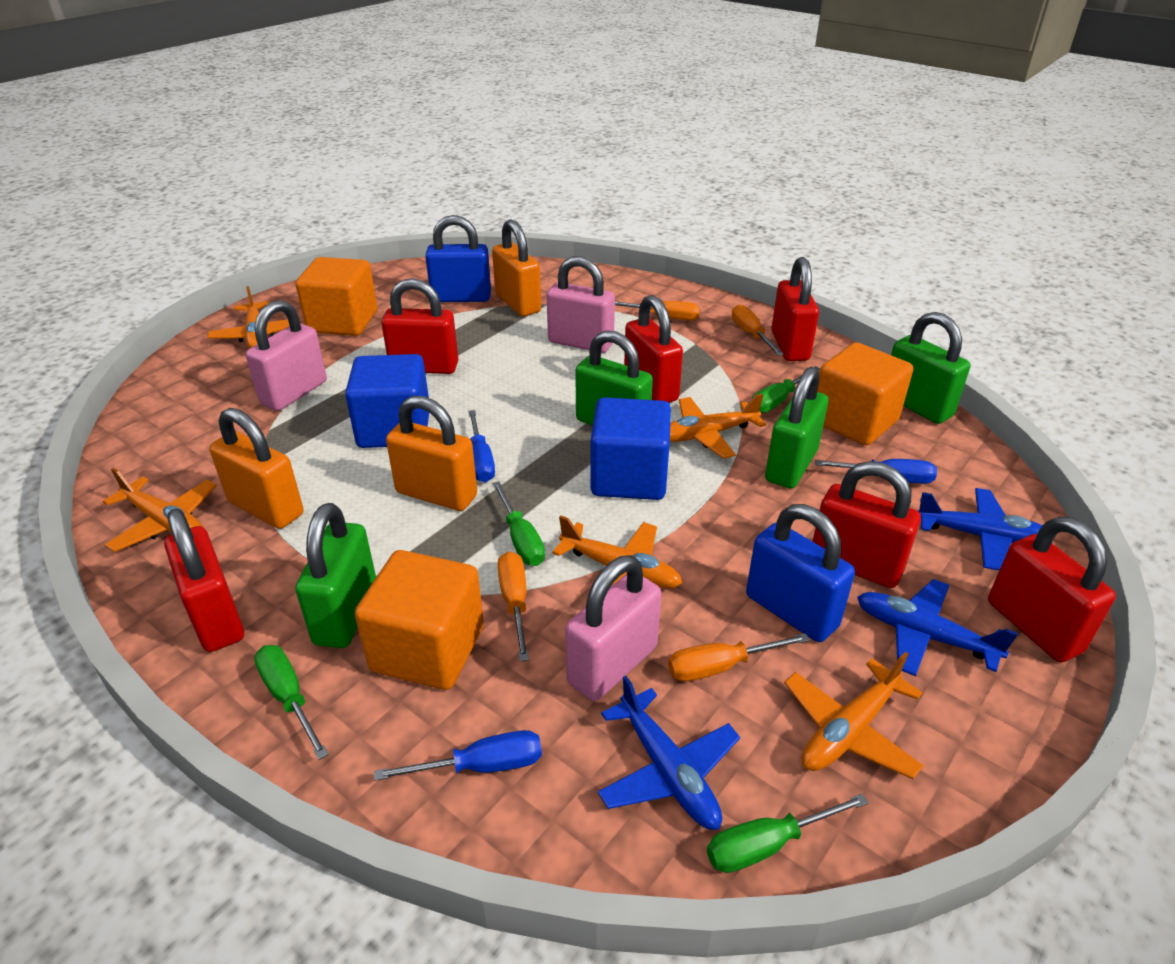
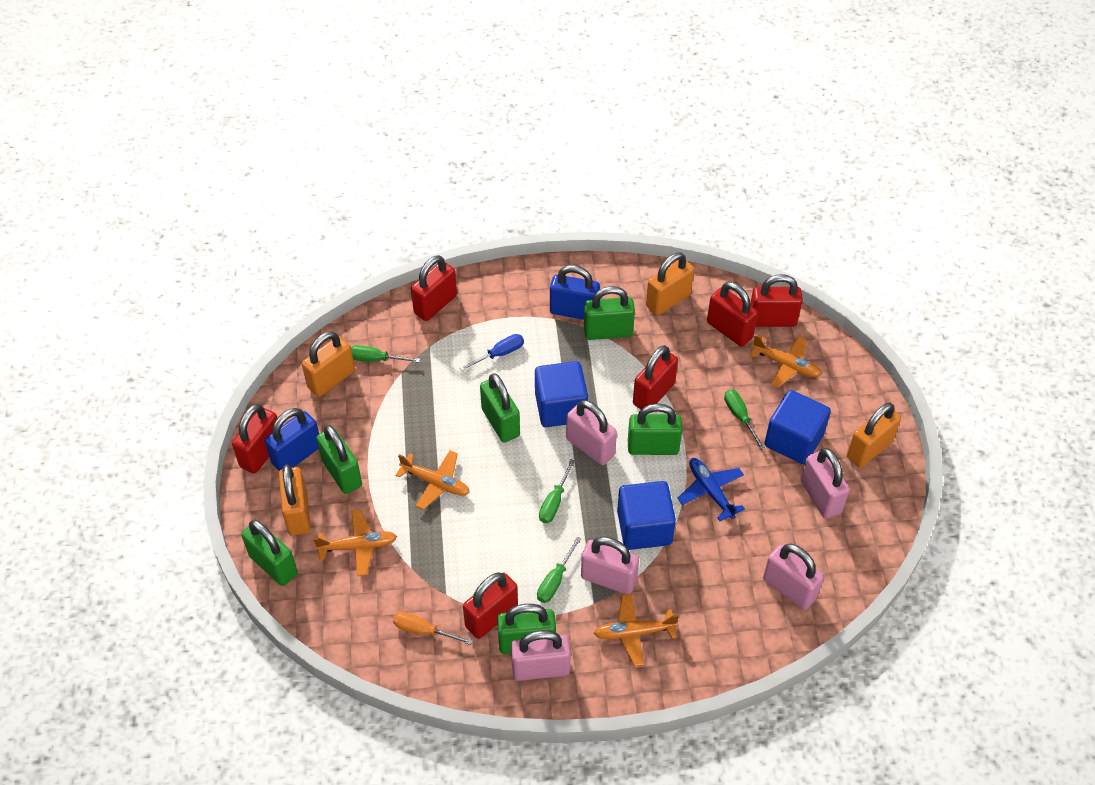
blue cube: [345,354,429,448] [590,397,671,500] = 2 -> [535,361,588,427] [617,481,676,550] [764,390,831,464] = 3
blue plane: [598,676,740,830] [857,579,1018,676] [919,488,1043,570] = 3 -> [677,458,745,521] = 1
blue screwdriver: [374,730,542,781] [468,410,495,482] [815,459,937,484] = 3 -> [460,334,524,371] = 1
green padlock: [295,503,376,648] [575,330,653,426] [765,367,828,489] [891,312,971,424] = 4 -> [241,520,298,586] [316,425,362,494] [480,373,520,442] [497,604,556,654] [584,286,635,340] [628,404,682,455] = 6
orange cube: [296,257,377,336] [355,550,484,690] [817,342,913,446] = 3 -> none = 0
orange padlock: [209,408,303,529] [386,396,477,511] [492,219,541,316] = 3 -> [279,464,311,536] [302,331,355,397] [646,252,694,315] [847,403,901,468] = 4
orange plane: [103,468,217,552] [207,286,300,349] [552,516,682,601] [670,394,766,459] [784,652,924,779] = 5 -> [313,509,397,576] [395,450,470,510] [594,594,679,666] [750,336,821,388] = 4
orange screwdriver: [497,551,529,661] [615,301,700,320] [668,633,810,681] [732,304,784,356] = 4 -> [393,612,472,645] = 1
pink padlock: [246,300,327,411] [547,256,615,353] [565,555,661,701] = 3 -> [511,630,571,681] [566,400,617,465] [581,537,639,594] [763,544,824,610] [801,448,850,519] = 5

